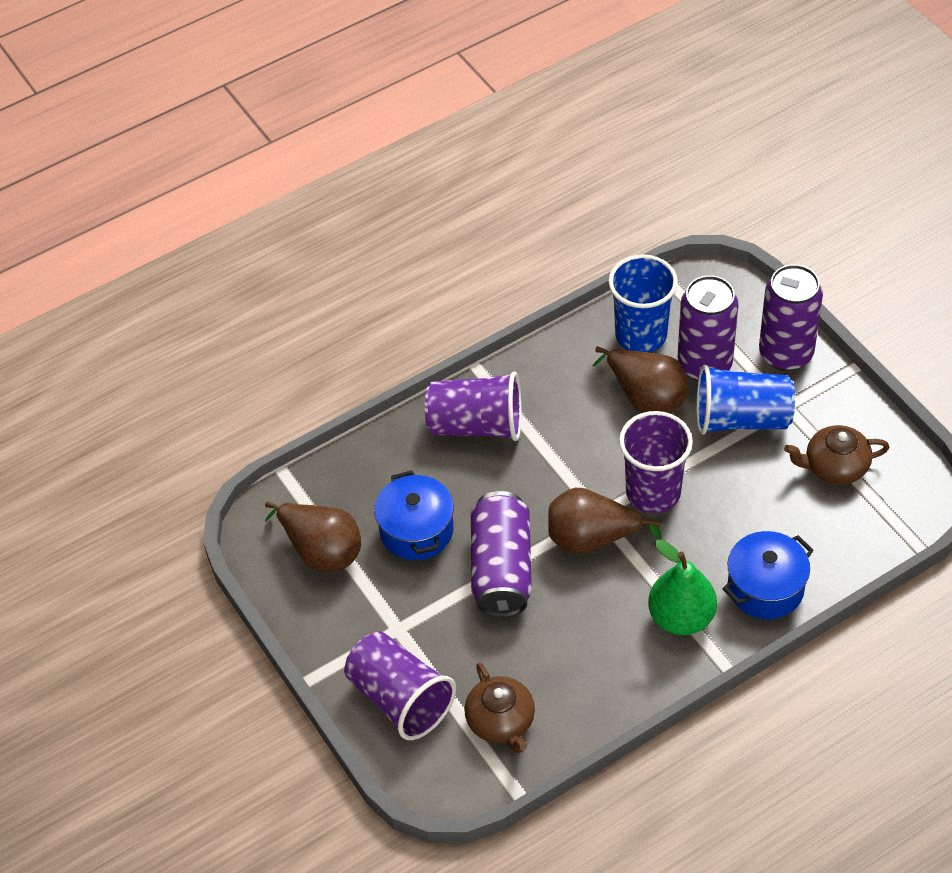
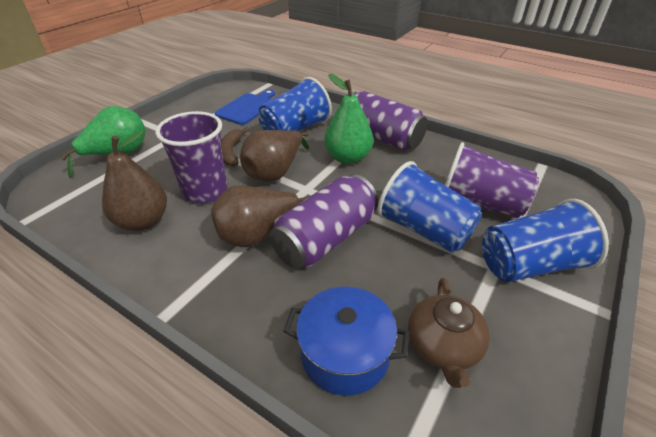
blue cup: [608,254,678,352] [697,365,795,435] = 2 -> [258,77,332,132] [377,161,482,253] [482,199,609,282] = 3
blue cutting board: none = 0 -> [215,90,275,125] = 1
blue pot: [374,470,454,560] [722,531,814,619] = 2 -> [284,287,410,396] = 1
brown banana: none = 0 -> [221,127,249,167] = 1
brown teapot: [464,662,535,753] [784,425,890,484] = 2 -> [408,278,490,388] = 1
green pear: [648,540,717,635] = 1 -> [60,106,145,178] [324,74,373,164] = 2
purple can: [471,491,532,618] [678,275,738,381] [759,264,823,371] = 3 -> [270,174,378,268] [352,91,428,151] = 2
purple cup: [344,632,456,740] [425,372,522,441] [619,411,693,513] = 3 -> [156,111,228,204] [445,142,539,219] = 2

